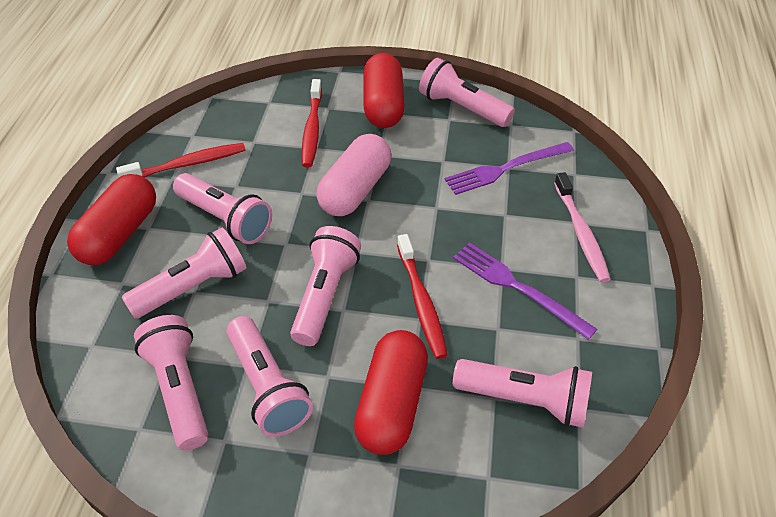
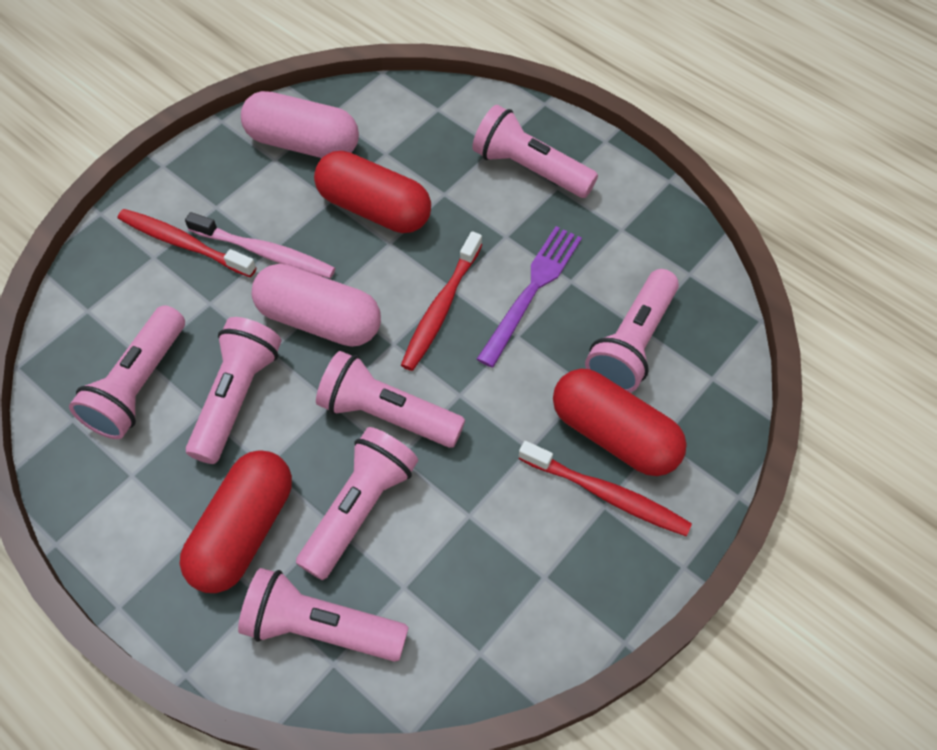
pink capsule: [317,134,391,216] = 1 -> [241,91,359,158] [252,264,381,347] = 2
purple fork: [445,142,574,195] [453,243,597,340] = 2 -> [477,226,582,367] = 1

